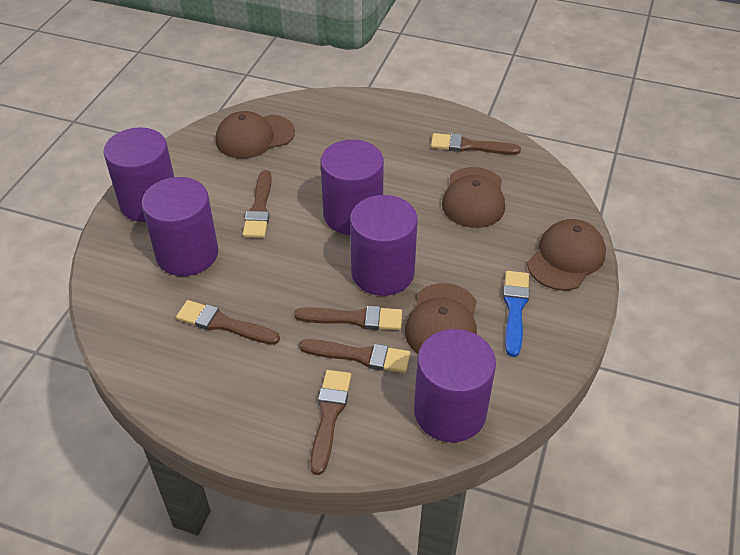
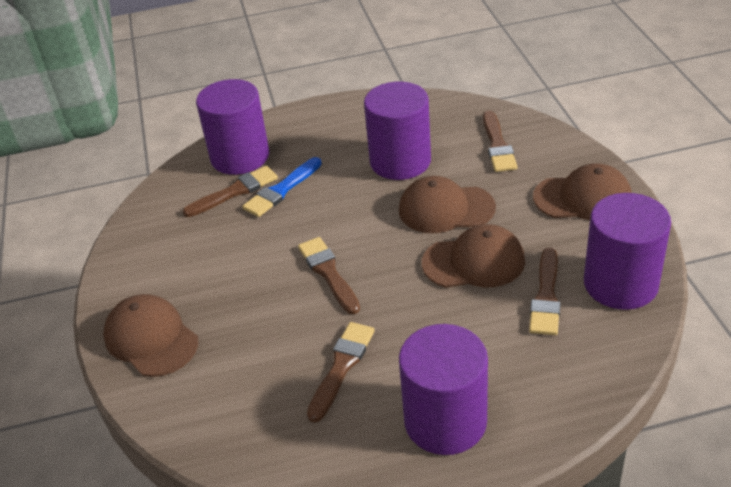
brown brush: [176,300,280,345] [243,170,272,238] [294,306,402,330] [299,339,411,373] [310,370,351,475] [431,133,521,155] = 6 -> [182,166,278,217] [298,237,360,314] [307,322,375,422] [483,110,517,172] [529,248,561,335] = 5
purple cylinder: [104,127,174,222] [142,177,218,276] [321,140,384,235] [350,195,418,296] [414,329,496,442] = 5 -> [196,79,269,175] [364,82,431,180] [399,324,488,455] [584,193,671,310] = 4

